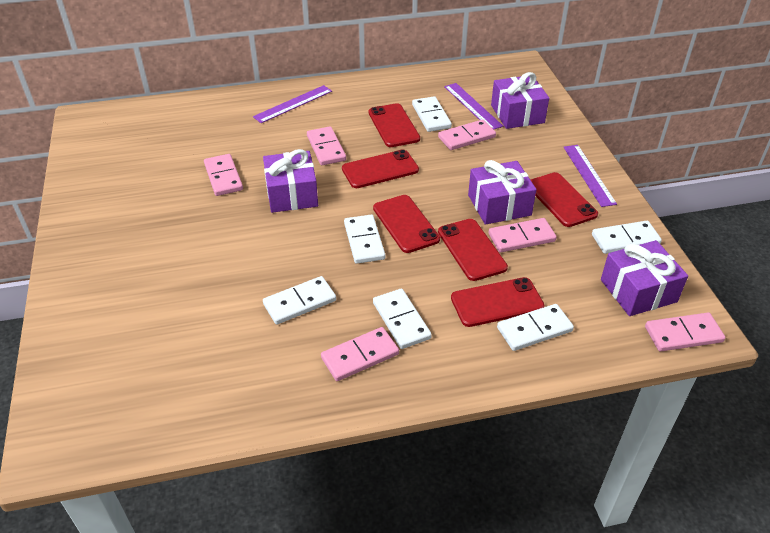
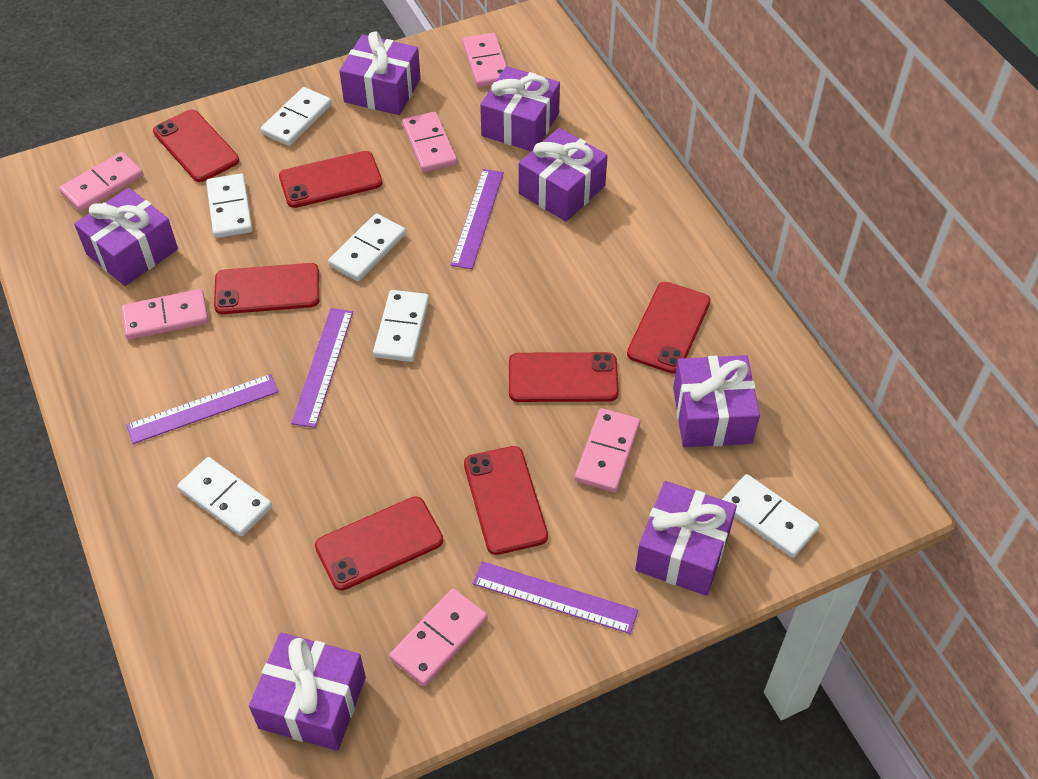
purple gift: [263,149,318,213] [468,160,537,225] [491,72,549,129] [601,240,688,316] = 4 -> [74,188,178,286] [249,632,366,751] [339,31,421,115] [480,66,560,151] [519,128,608,222] [635,481,737,596] [673,355,760,447] = 7
purple ruler: [253,85,332,123] [444,83,503,130] [564,145,617,207] = 3 -> [126,374,279,444] [291,308,353,428] [451,169,504,269] [473,561,638,634] = 4
red phone: [342,149,419,188] [369,103,420,147] [373,195,440,253] [438,219,508,281] [451,277,544,327] [531,172,598,227] = 6 -> [153,109,239,182] [214,263,320,314] [279,151,382,208] [315,496,443,591] [464,446,548,555] [509,352,619,402] [627,282,711,374] = 7

